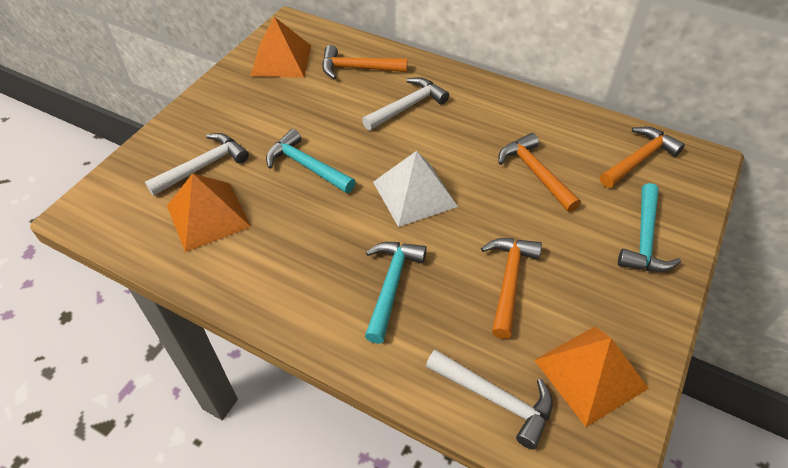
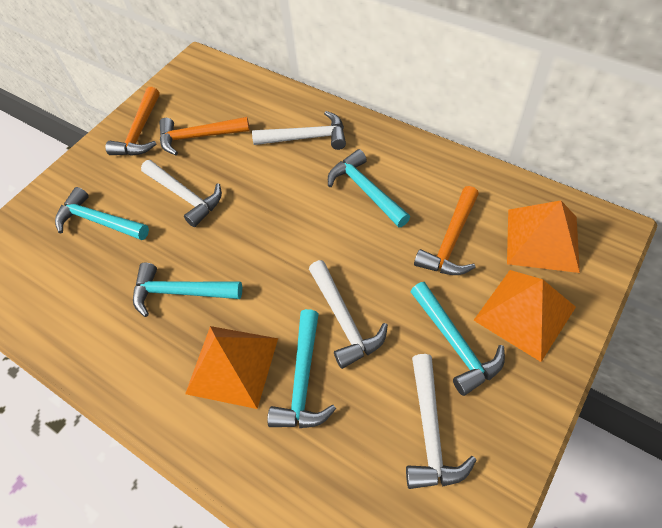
orange hammer: [322,45,407,79] [481,238,542,339] [498,133,581,212] [600,127,685,188] = 4 -> [106,87,160,156] [159,117,250,155] [414,186,479,275] = 3
turquoise hammer: [266,129,356,193] [365,242,427,344] [618,183,681,272] = 3 -> [55,187,149,240] [133,262,242,317] [267,309,336,428] [328,149,410,227] [410,282,505,396] = 5
white hammer: [145,133,249,196] [362,77,449,130] [426,350,553,449] = 3 -> [141,160,222,227] [252,111,346,150] [309,260,388,369] [406,354,476,489] = 4
white pyramid: [373,151,458,227] = 1 -> none = 0

